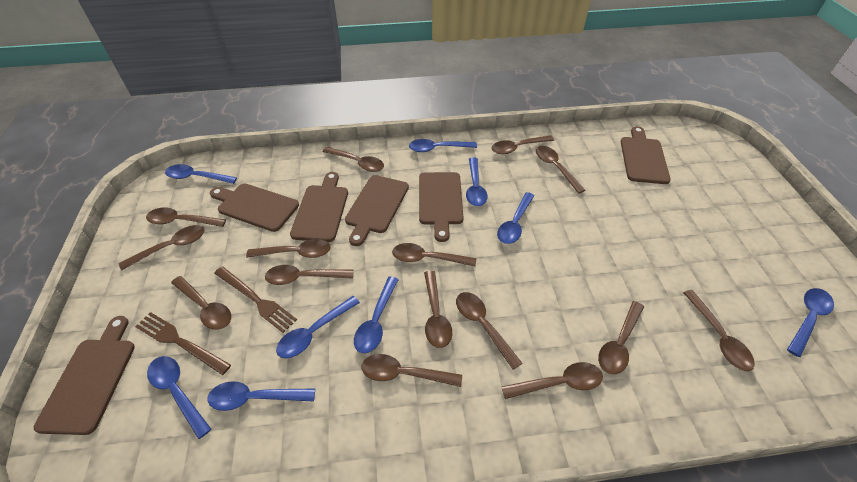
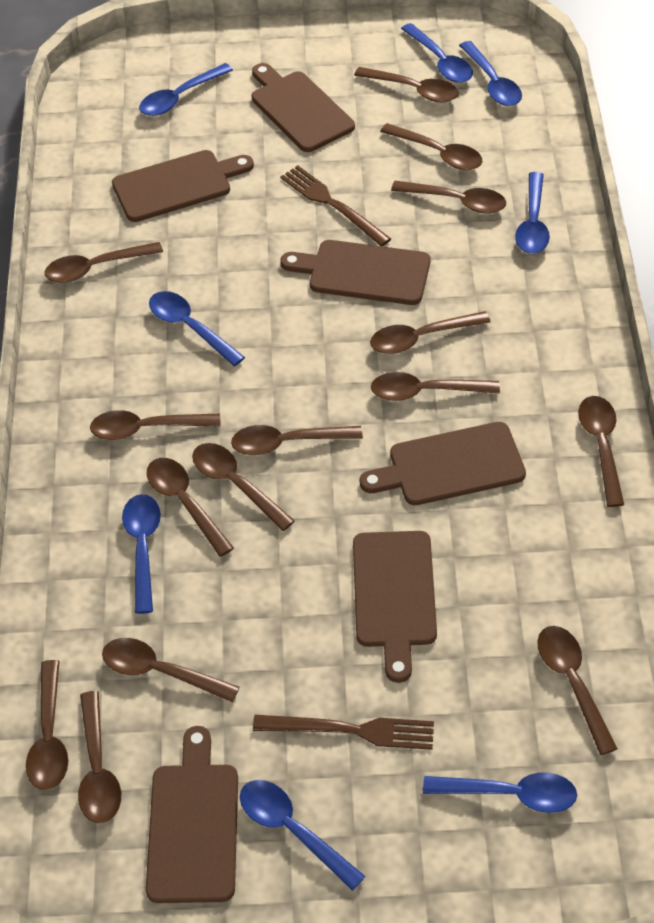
blue spoon: [147,356,211,439] [165,164,237,184] [207,381,315,411] [276,296,360,358] [354,276,399,353] [409,139,477,152] [466,158,488,206] [497,192,534,244] [787,288,834,357] = 9 -> [122,494,161,614] [139,63,233,116] [149,291,245,366] [240,780,365,891] [401,23,473,83] [423,772,577,813] [459,41,522,106] [515,172,550,254] = 8

